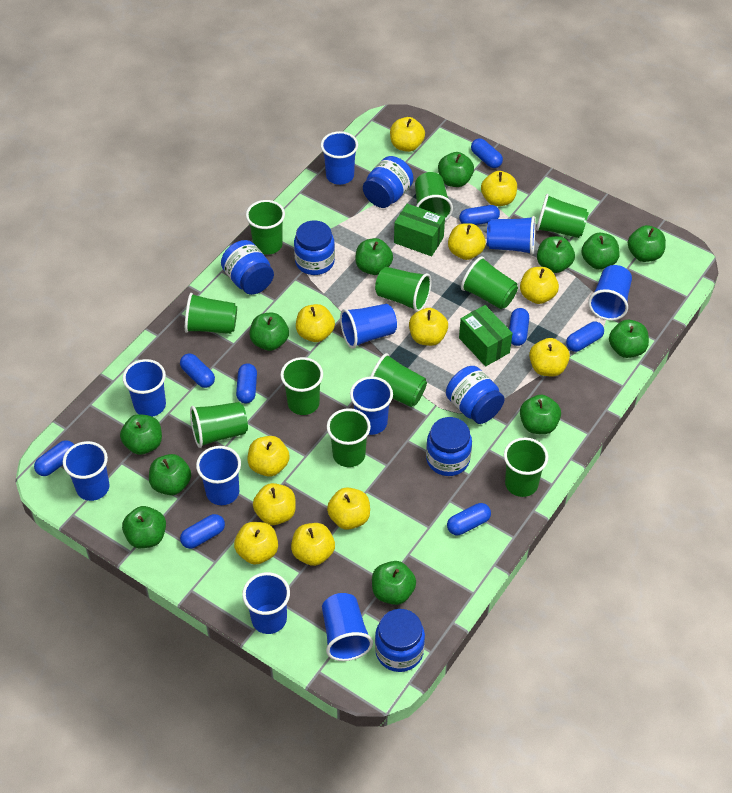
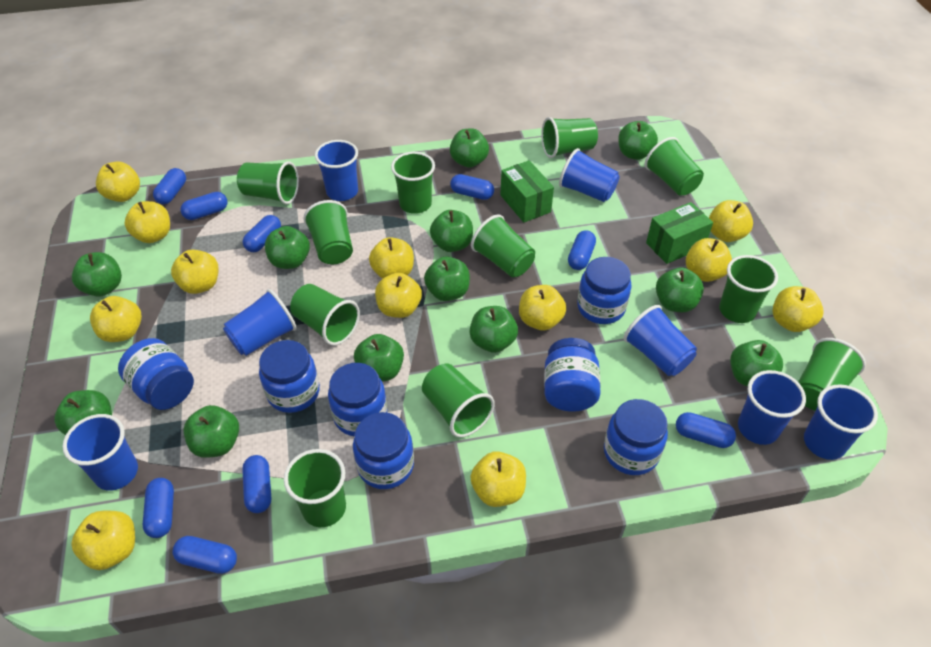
blue cup: [63,441,110,501] [123,359,166,417] [196,446,241,505] [242,572,290,634] [321,131,358,185] [322,593,373,661] [340,304,397,349] [350,376,393,435] [487,216,535,255] [588,265,632,321] = 10 -> [63,414,138,491] [223,289,297,356] [315,140,358,201] [559,148,620,202] [623,305,697,376] [738,370,806,445] [804,384,878,460] = 7
blue jar: [221,240,274,295] [294,220,335,275] [363,156,414,208] [375,609,425,672] [426,417,472,476] [446,366,505,424] = 6 -> [118,338,194,410] [259,340,320,413] [328,363,387,437] [353,412,414,489] [544,338,601,412] [577,257,631,324] [604,399,668,475] = 7

